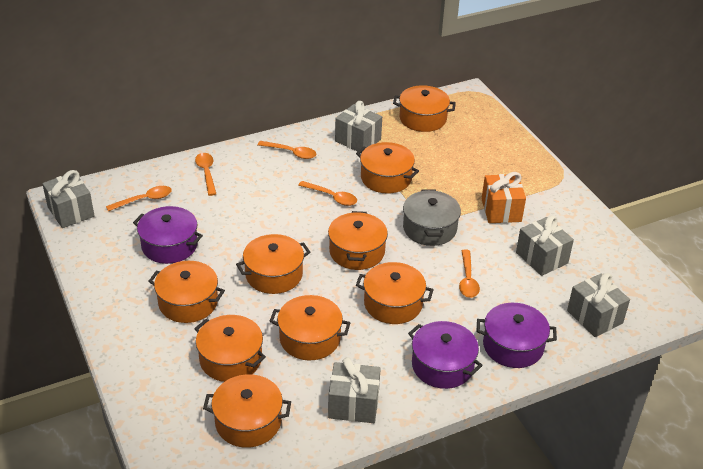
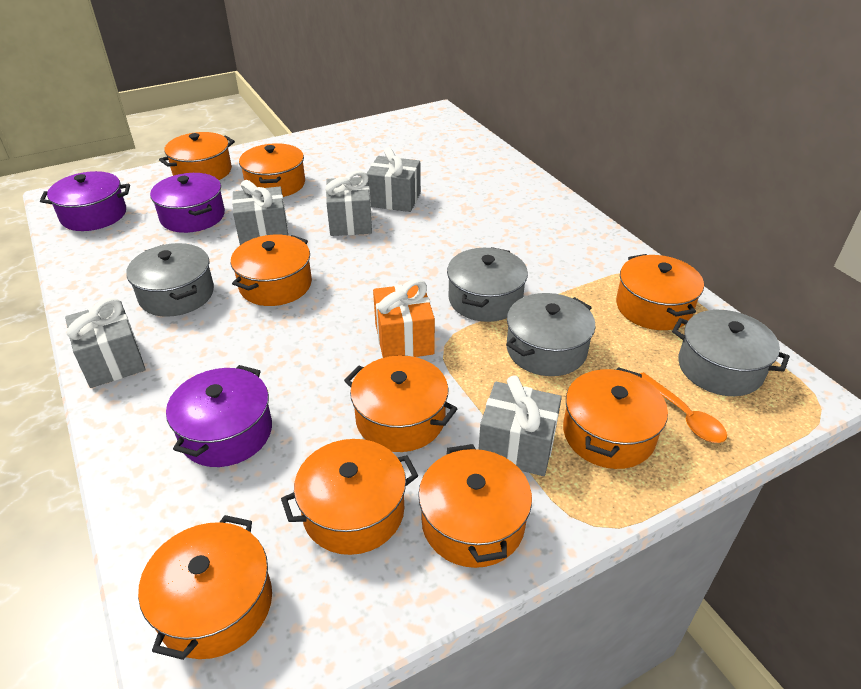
grey pot: [403,189,461,246] = 1 -> [126,243,214,317] [447,247,528,322] [506,293,595,376] [672,310,790,396] = 4
orange spoon: [106,186,172,211] [195,153,216,196] [257,141,316,159] [298,181,357,206] [459,250,480,298] = 5 -> [640,372,727,443] = 1

